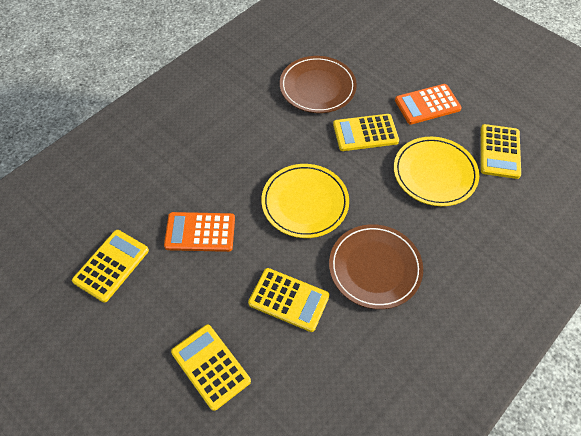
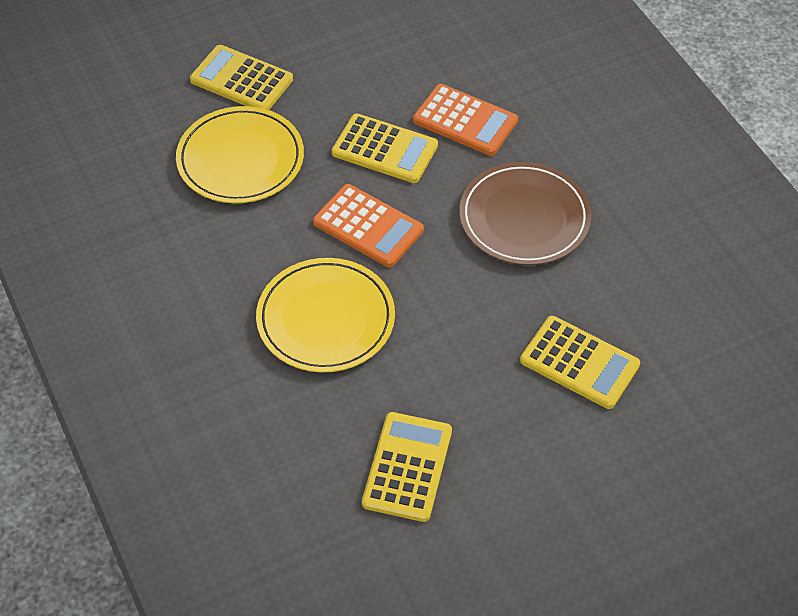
brown plate: [280,56,357,113] [329,224,423,309] = 2 -> [459,162,591,265] = 1
yellow calculator: [72,230,149,302] [171,325,251,411] [248,268,329,332] [333,114,399,151] [481,124,521,179] = 5 -> [190,45,293,110] [332,113,438,183] [362,412,452,522] [520,316,640,409] = 4

